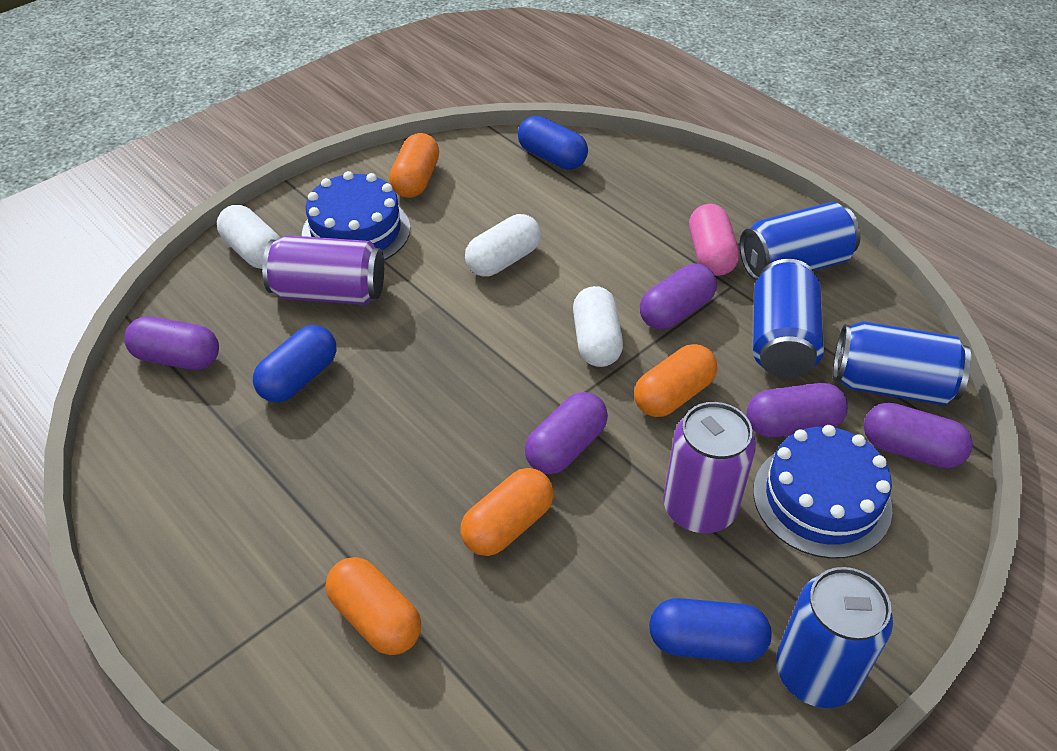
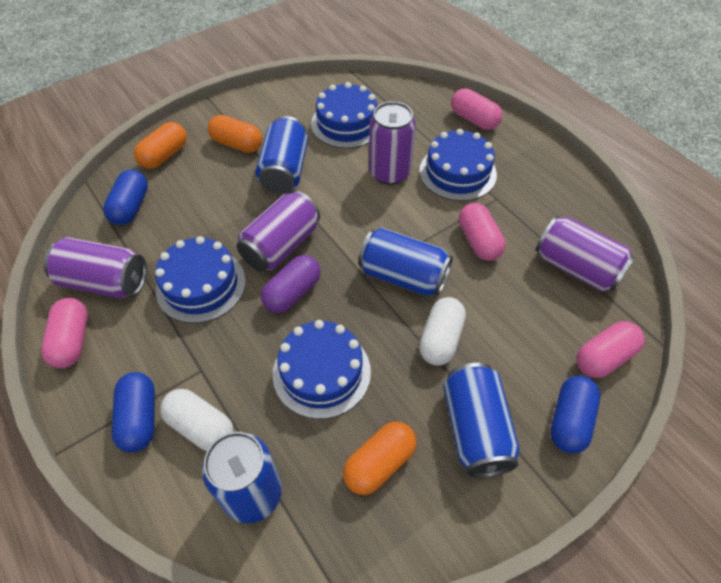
blue cake: [302,171,410,261] [753,425,892,559] = 2 -> [155,236,246,323] [273,320,371,419] [311,82,377,148] [419,129,497,201] = 4
orange capsule: [326,557,421,655] [389,133,439,198] [460,468,554,556] [634,344,717,417] = 4 -> [134,122,187,169] [208,115,262,153] [343,422,416,495] = 3
pink capsule: [689,204,739,276] = 1 -> [41,298,88,368] [451,88,503,130] [459,203,505,261] [577,321,645,378] = 4
purple can: [262,235,384,305] [663,402,756,533] = 2 -> [44,237,147,298] [237,191,320,272] [369,102,416,185] [535,216,635,292] = 4
purple capsule: [124,317,219,370] [525,392,608,474] [640,264,717,330] [746,383,848,438] [864,402,973,468] = 5 -> [261,255,321,313] = 1
white capsule: [217,205,280,269] [465,214,541,277] [573,286,623,367] = 3 -> [160,389,234,452] [419,297,466,366] = 2

